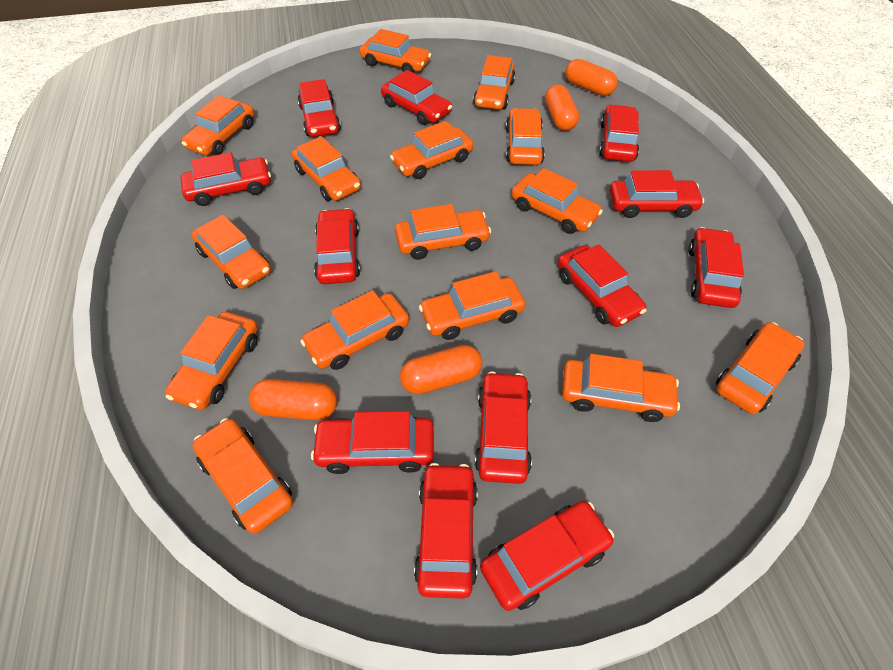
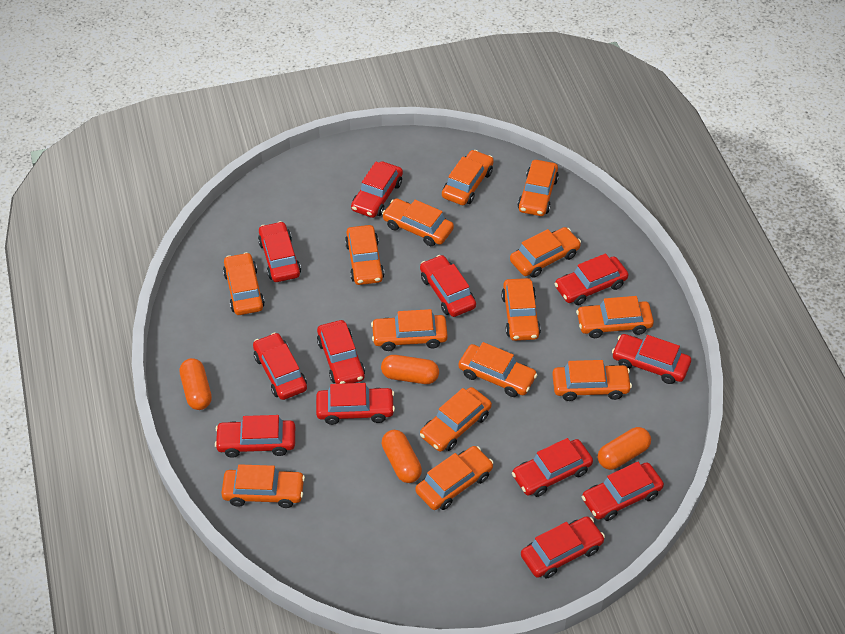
orange car: [165,312,258,410] [182,95,254,155] [192,215,271,289] [192,418,293,534] [292,136,361,201] [300,290,409,370] [360,29,431,73] [390,121,473,179] [395,204,491,260] [419,271,525,340] [473,55,515,110] [506,108,545,165] [512,168,603,234] [562,354,680,422] [716,322,805,414] = 15 -> [221,464,305,508] [223,252,265,315] [345,225,384,285] [371,309,448,351] [382,198,454,246] [416,446,493,510] [420,387,492,452] [442,150,494,205] [458,342,537,397] [501,278,541,341] [510,227,581,278] [518,160,559,216] [552,360,632,401] [576,296,654,338] = 14

